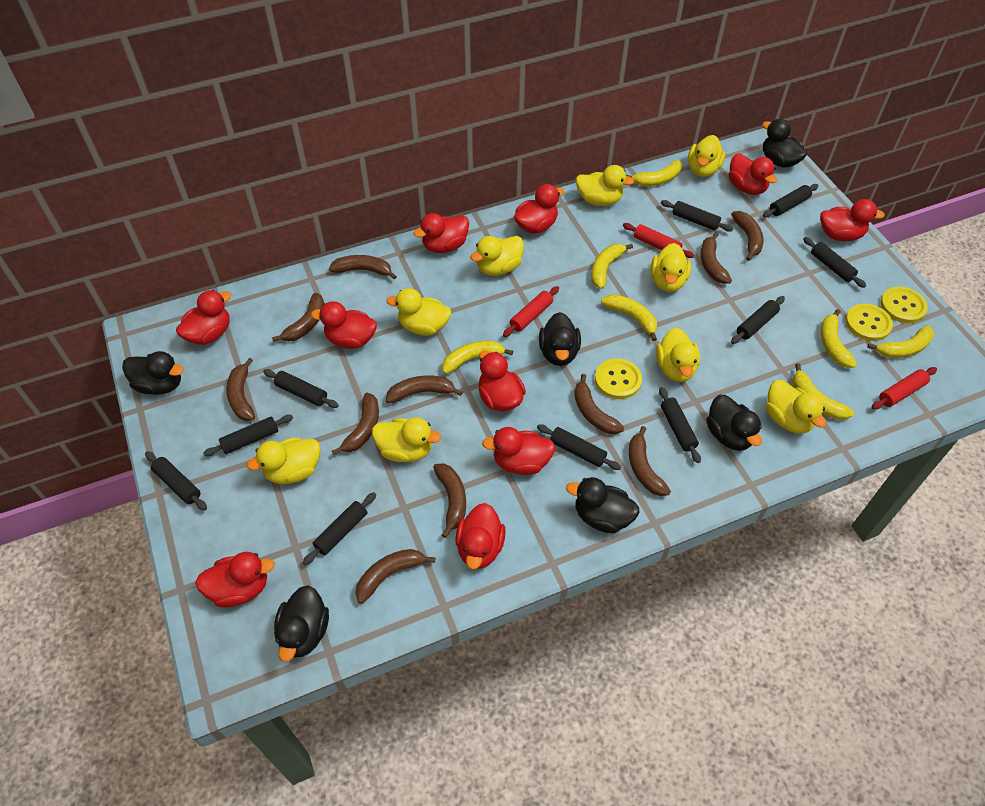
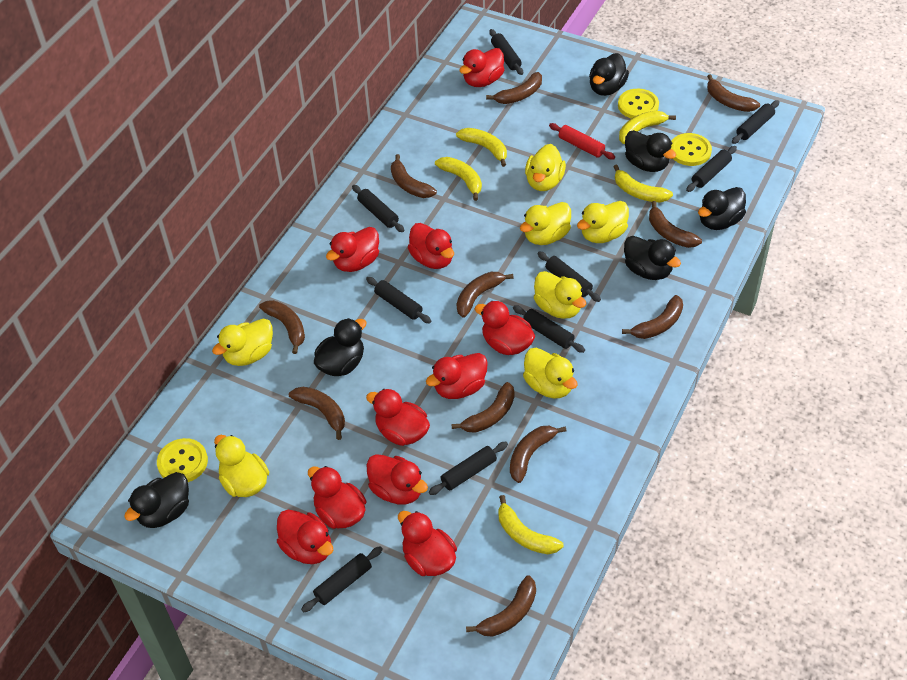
black rolling pin: [145,451,207,510] [203,415,293,456] [263,369,339,408] [303,492,376,565] [537,424,621,470] [659,387,701,463] [661,200,734,232] [731,296,785,344] [763,184,818,217] [803,237,866,288] = 10 -> [301,546,383,613] [352,185,404,232] [366,277,431,323] [429,442,508,495] [489,29,523,75] [513,305,585,353] [538,251,601,302] [686,146,737,192] [732,100,780,144] = 9
red rolling pin: [503,286,559,337] [623,223,694,258] [872,367,937,410] = 3 -> [549,123,615,159] = 1
yellow banana: [442,341,513,374] [591,244,633,289] [601,294,657,341] [626,160,682,186] [793,363,854,420] [821,309,857,368] [867,325,934,358] = 7 -> [435,157,482,201] [456,128,507,167] [498,495,563,554] [613,165,673,202] [619,111,676,144] = 5
yellow duck: [247,437,320,484] [372,417,441,462] [387,288,451,336] [470,236,524,276] [576,165,634,206] [651,243,691,292] [656,327,700,382] [688,135,725,177] [766,380,827,434] = 9 -> [212,318,273,366] [214,435,269,497] [520,202,571,245] [523,348,578,398] [525,144,566,191] [534,271,586,319] [577,201,629,243] = 7

